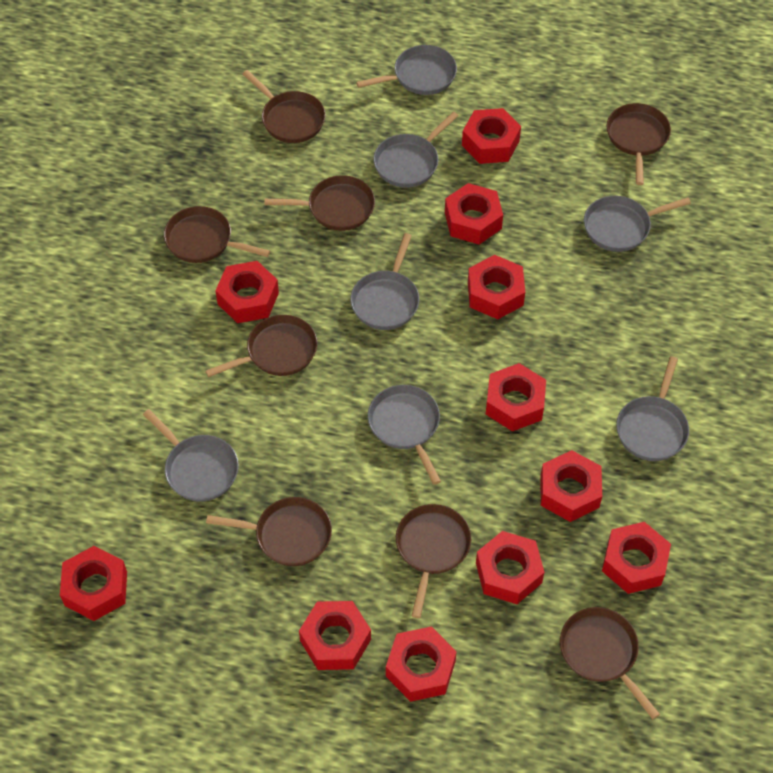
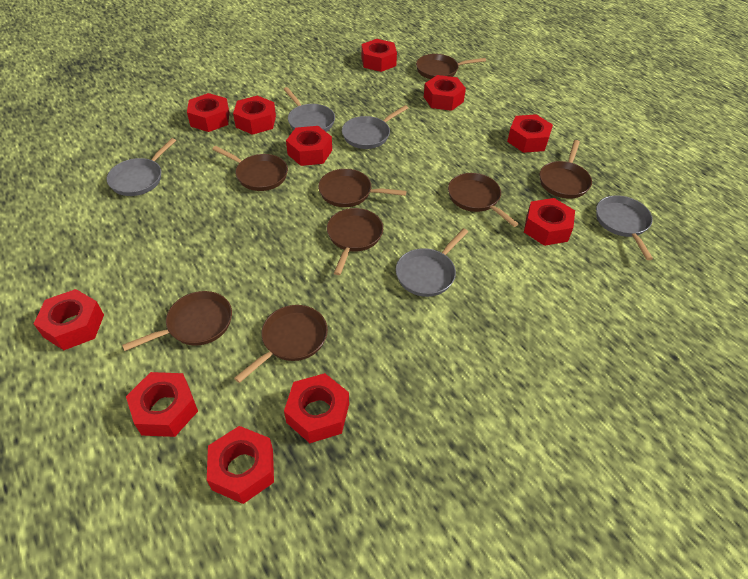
grey pan: [143,409,239,502] [350,233,419,330] [356,45,457,95] [368,385,441,485] [373,112,459,188] [584,196,691,252] [616,356,689,461] = 7 -> [107,138,176,196] [283,87,335,132] [342,105,408,149] [396,228,468,297] [596,195,653,260] = 5

